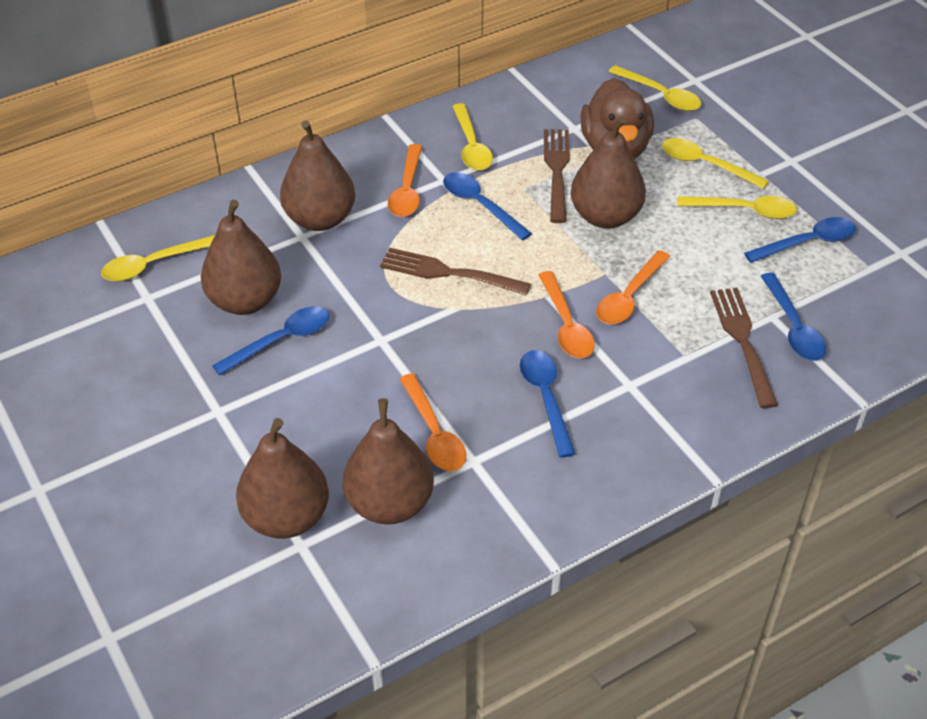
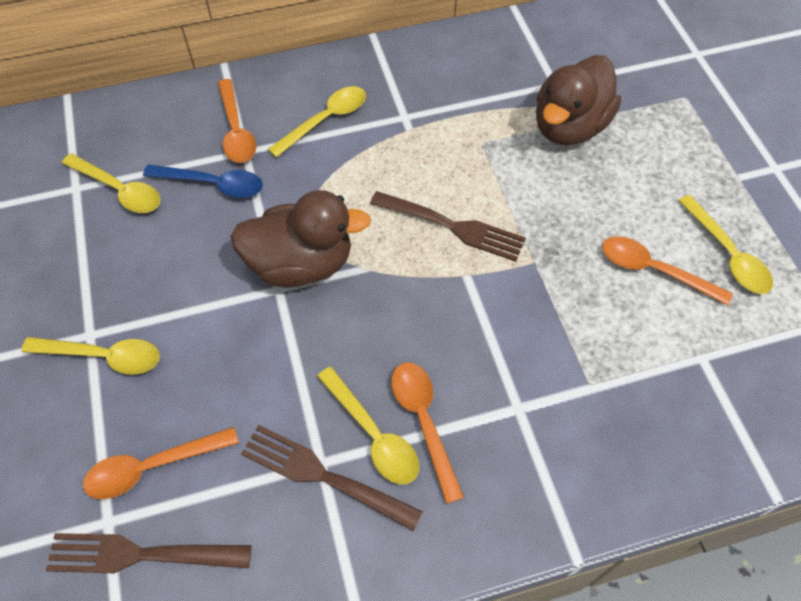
blue spoon: [212,307,329,376] [443,172,532,241] [520,350,575,458] [744,217,856,263] [761,273,826,361] = 5 -> [143,165,263,198] = 1
brown duck: [580,78,654,159] = 1 -> [230,190,371,287] [536,55,621,145] = 2
brown pear: [201,200,281,315] [236,418,329,539] [280,120,355,231] [342,398,434,525] [571,116,646,228] = 5 -> none = 0

